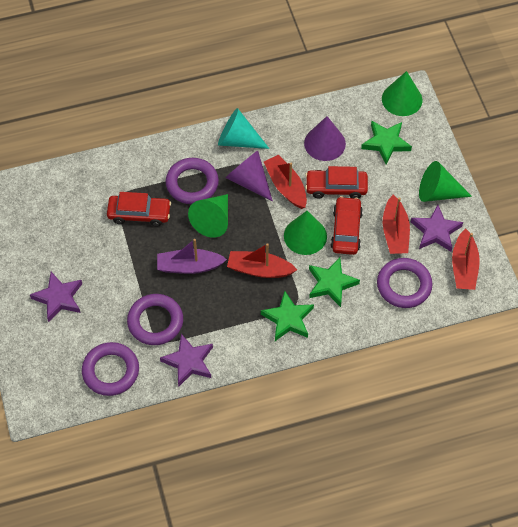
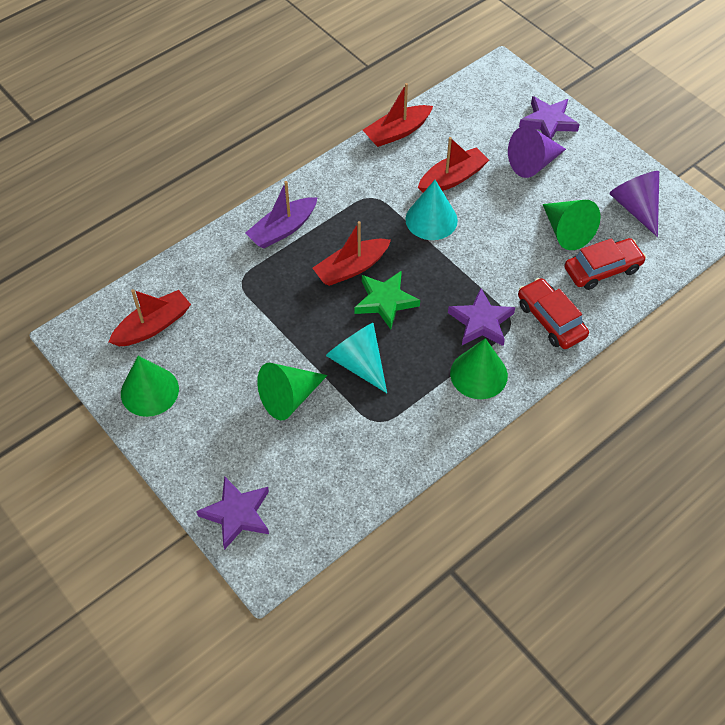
green star: [261,291,314,341] [309,257,360,307] [361,121,412,164] = 3 -> [354,271,420,329] = 1
purple ring: [82,342,139,396] [127,294,183,345] [166,158,219,204] [377,258,433,308] = 4 -> none = 0
red car: [107,192,171,227] [305,166,368,198] [331,196,363,255] = 3 -> [518,278,589,349] [564,238,646,290] = 2
turquoise cone: [218,108,270,149] = 1 -> [326,323,387,393] [405,180,458,240] = 2

